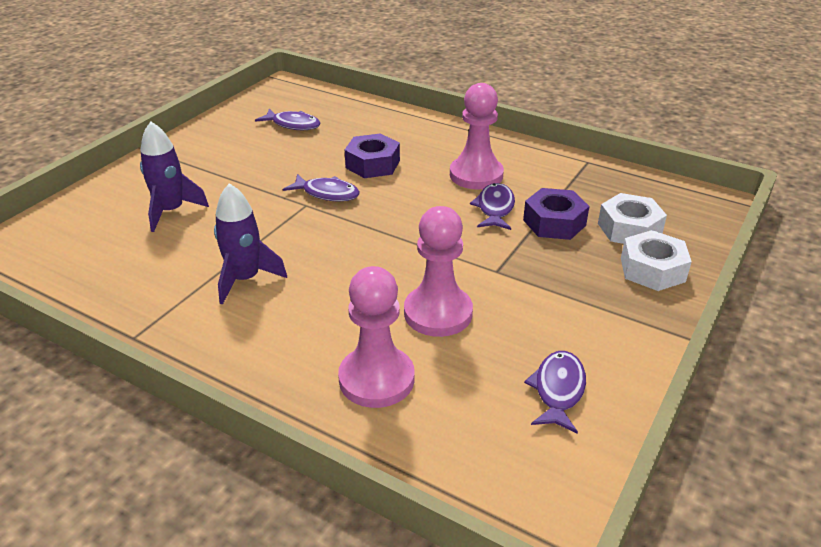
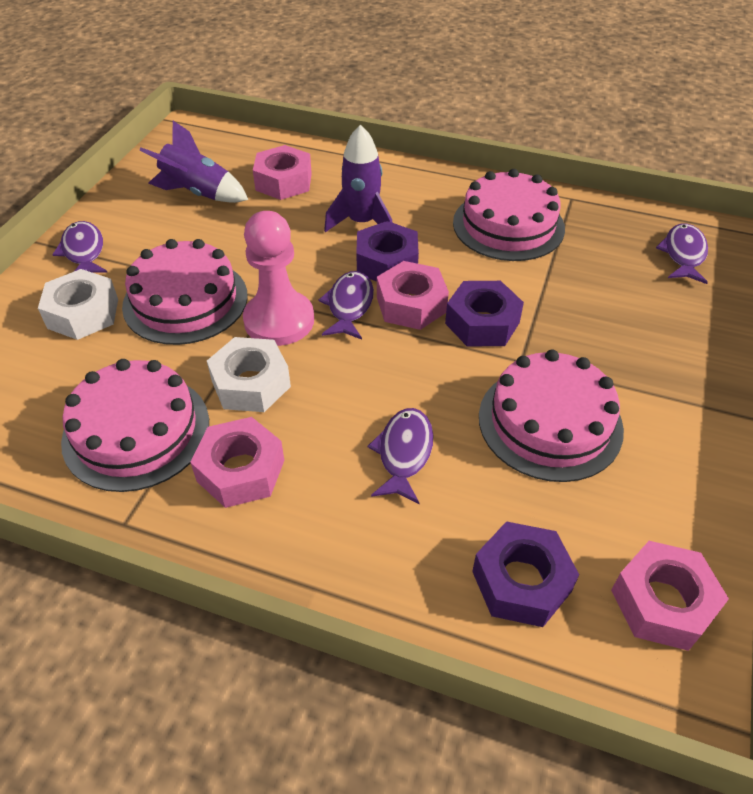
pink cake: none = 0 -> [61,359,209,492] [122,239,248,345] [453,169,565,261] [479,350,624,482] = 4
pink nut: none = 0 -> [190,417,284,508] [253,145,312,200] [377,261,449,330] [611,541,729,651] = 4
pink pawn: [338,266,414,408] [404,206,473,337] [450,83,504,189] = 3 -> [243,211,314,346] = 1
purple nut: [345,133,400,178] [523,188,589,240] = 2 -> [356,221,419,282] [445,281,524,347] [472,521,579,627] = 3

